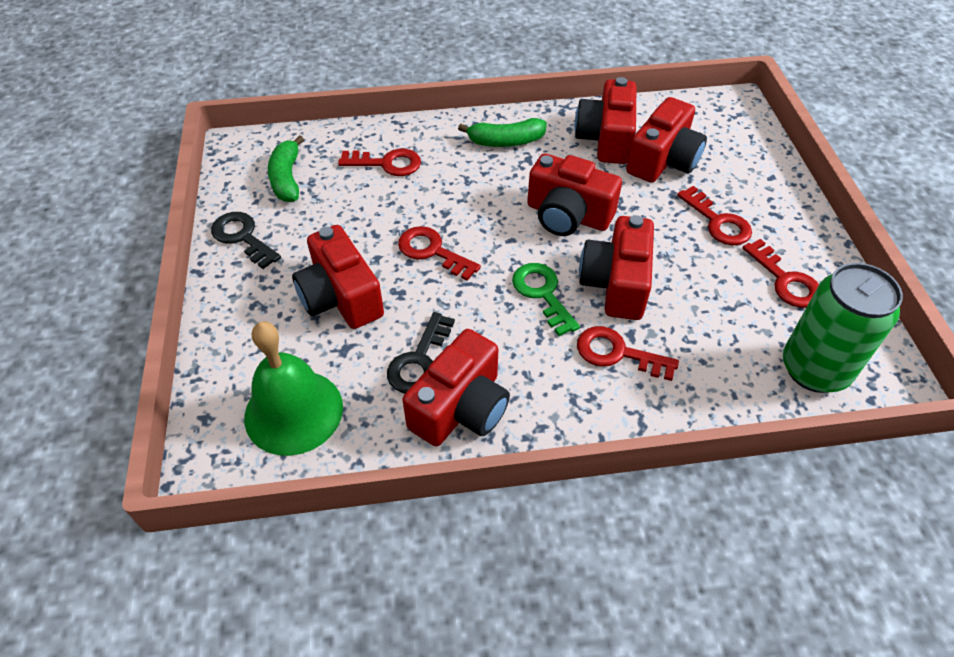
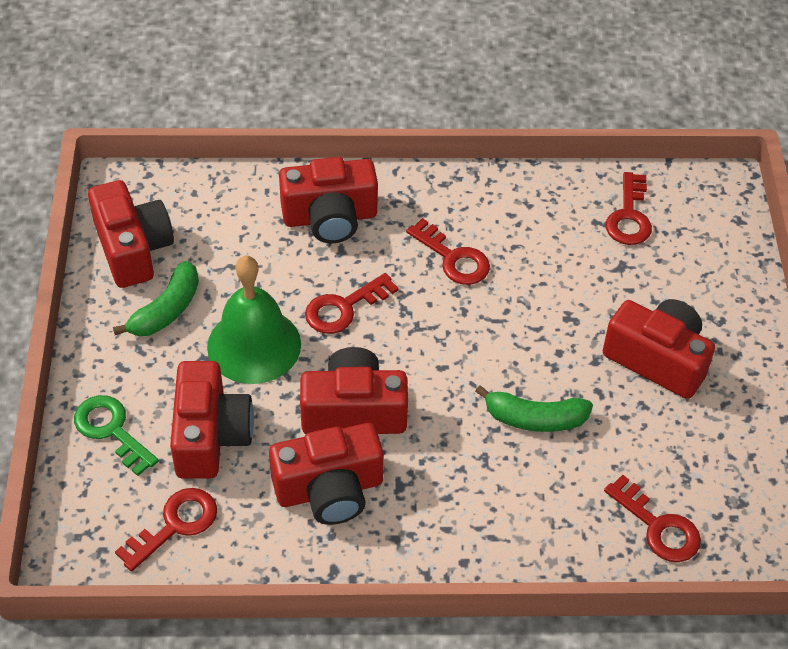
black key: [211,212,281,269] [387,312,455,393] = 2 -> none = 0
green can: [783,263,903,393] = 1 -> none = 0

